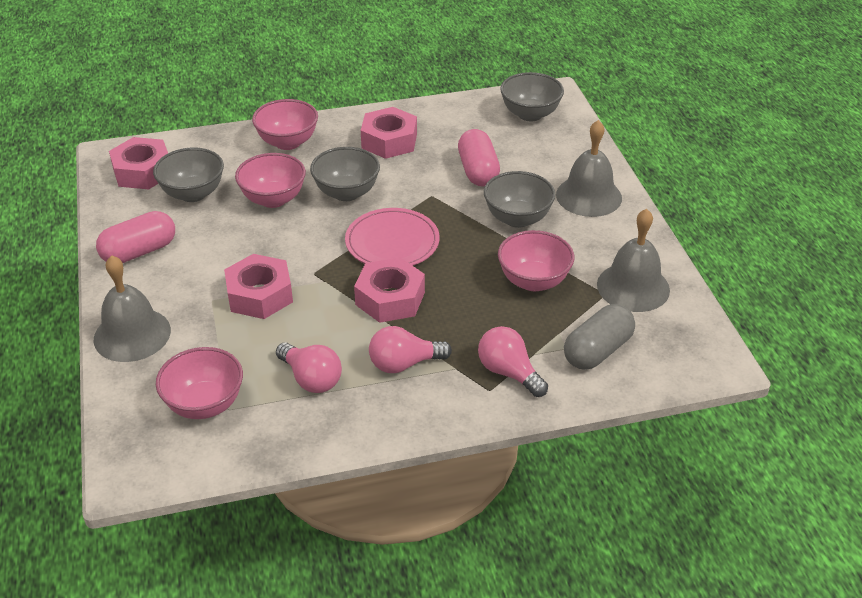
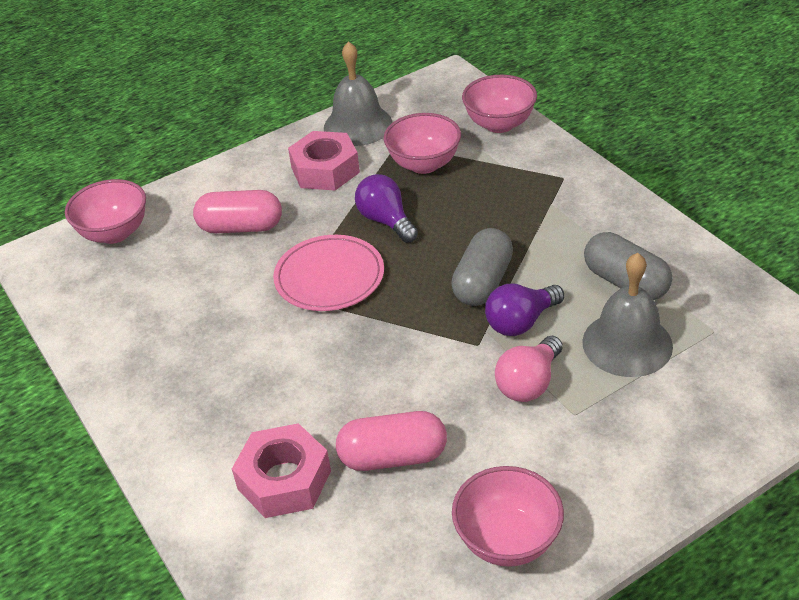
grey bell: [94,255,171,362] [556,120,622,217] [597,209,670,312] = 3 -> [324,41,393,146] [582,253,673,377] = 2
grey bowl: [153,148,224,202] [310,147,380,201] [484,171,555,228] [500,72,564,121] = 4 -> none = 0
grey capsule: [564,304,635,370] = 1 -> [451,228,513,306] [584,232,672,300] = 2
pink light bulb: [276,343,342,393] [369,326,452,373] [478,326,548,397] = 3 -> [495,336,563,402] = 1
pink nut: [109,137,168,189] [224,254,293,319] [354,257,425,323] [361,107,417,159] = 4 -> [232,423,331,518] [288,131,360,191] = 2
purple light bulb: none = 0 -> [355,174,418,243] [485,284,564,336] = 2

